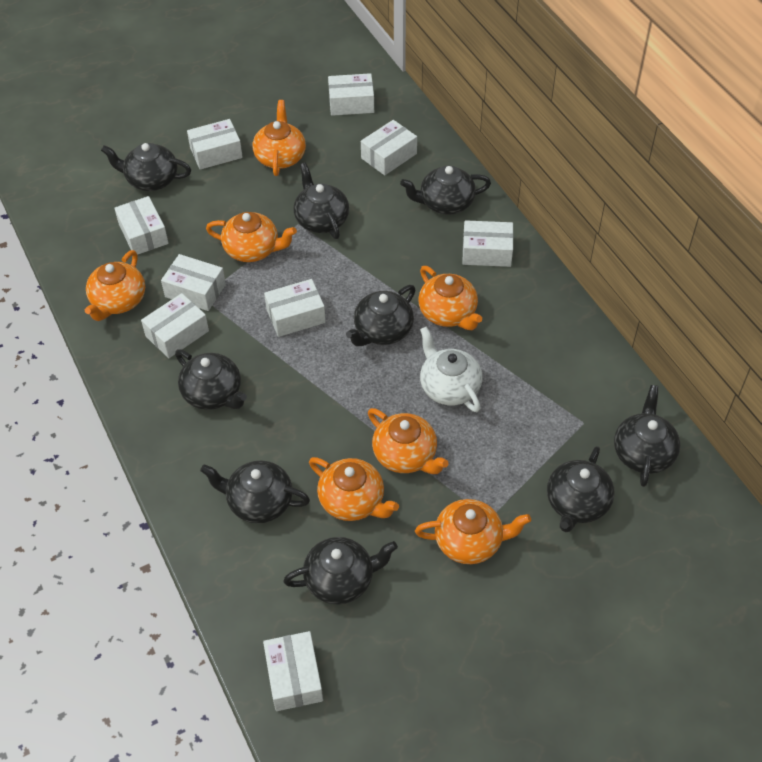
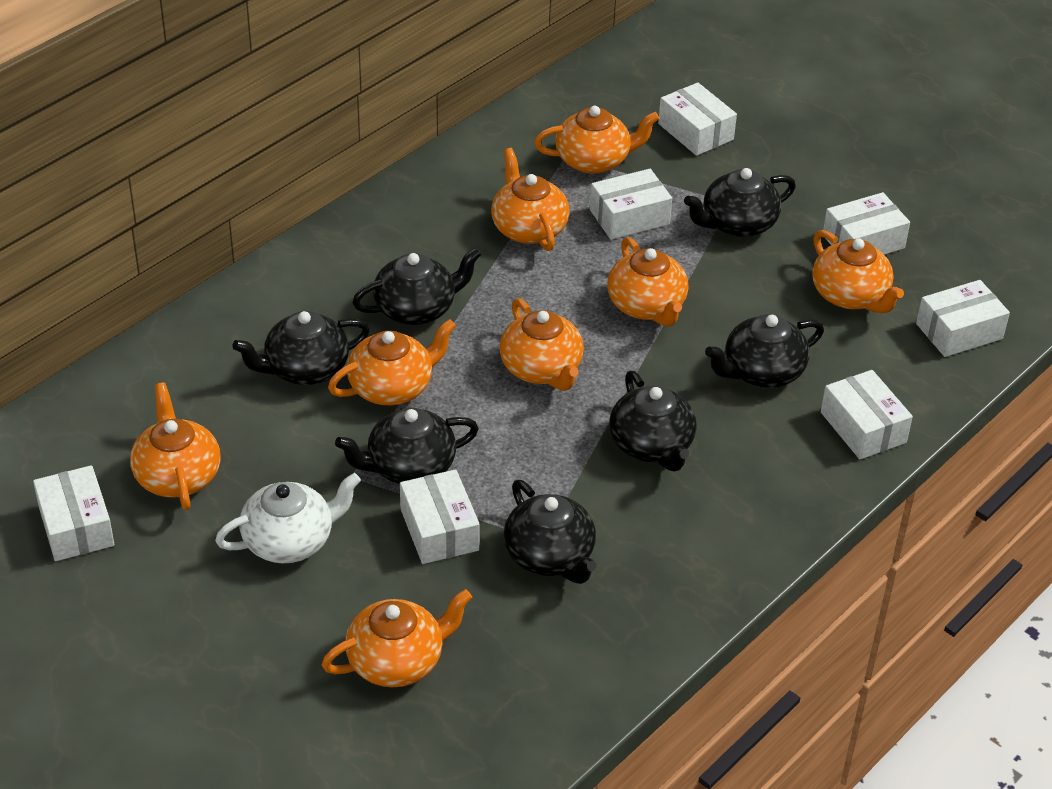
black teapot: [101,143,191,191] [175,349,247,410] [200,461,310,523] [283,537,398,605] [294,162,349,239] [346,285,415,346] [400,165,491,215] [547,446,615,532] [614,385,680,487] = 9 -> [232,311,370,385] [335,408,479,484] [352,248,481,325] [504,480,596,584] [609,371,697,471] [684,168,796,237] [705,314,824,388] = 7
orange teapot: [85,250,145,321] [206,212,297,262] [253,100,306,176] [309,457,399,521] [368,408,449,474] [415,499,531,564] [418,266,482,330] = 7 -> [130,383,221,510] [322,589,472,687] [328,319,456,405] [491,148,569,251] [500,298,584,391] [534,106,660,174] [607,237,689,327] [812,230,904,313] = 8
white box: [114,196,169,255] [141,293,209,358] [161,254,226,311] [187,119,243,170] [263,631,323,711] [264,279,326,337] [328,73,374,116] [361,120,417,175] [462,220,513,267] = 9 -> [33,465,114,561] [400,469,480,564] [590,169,672,239] [658,83,737,156] [821,370,913,459] [823,192,910,255] [916,280,1010,357] = 7

